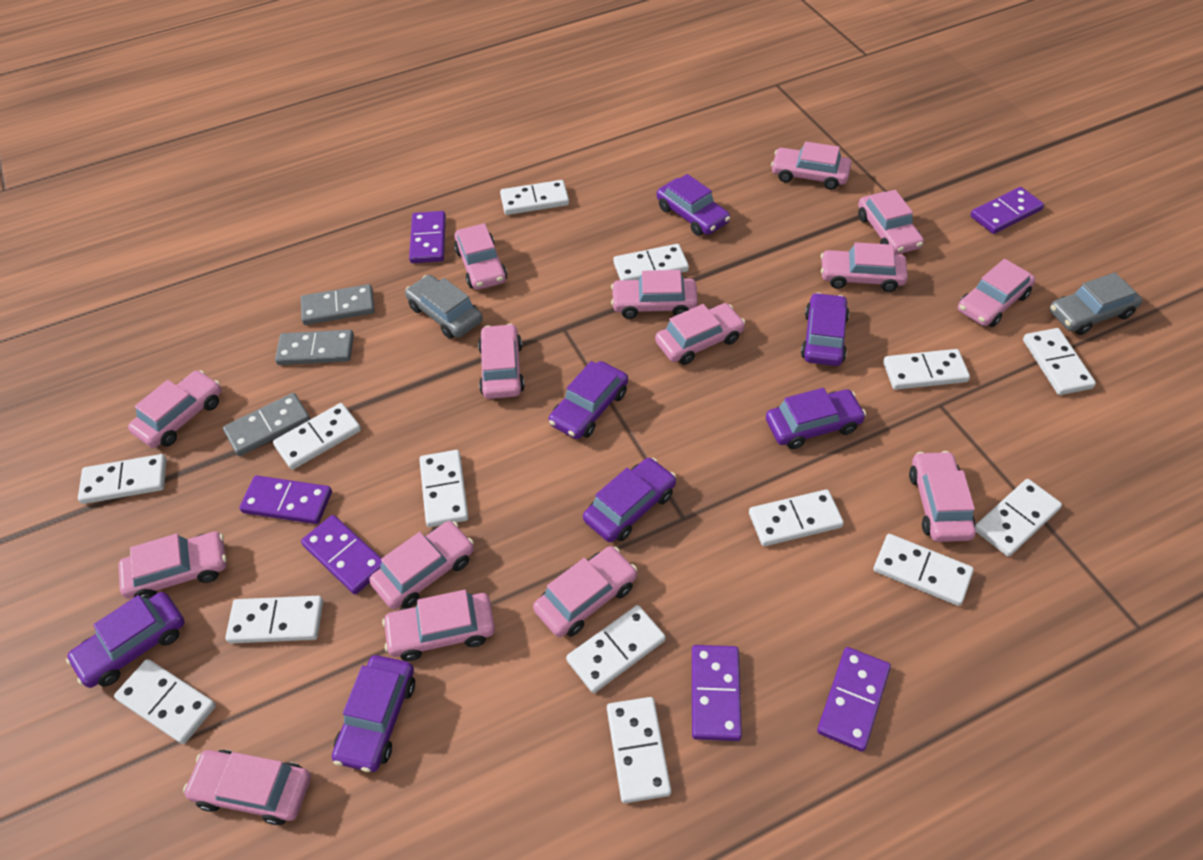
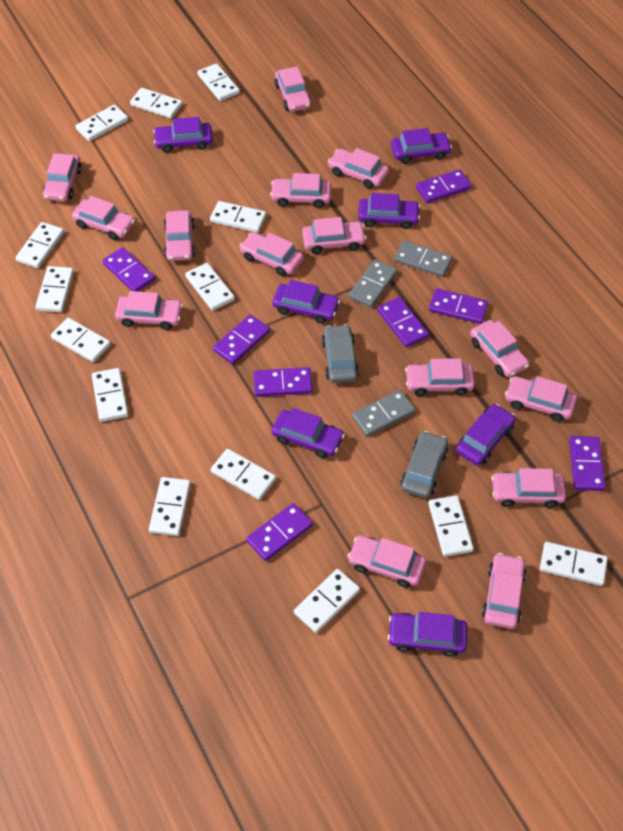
purple domino: [239,476,332,524] [301,515,382,594] [409,211,446,263] [692,645,742,741] [817,647,891,752] [970,187,1044,234] = 6 -> [102,247,155,291] [213,315,270,364] [246,503,313,561] [253,367,312,397] [377,297,429,348] [416,169,472,203] [429,288,488,324] [569,436,606,491] = 8

